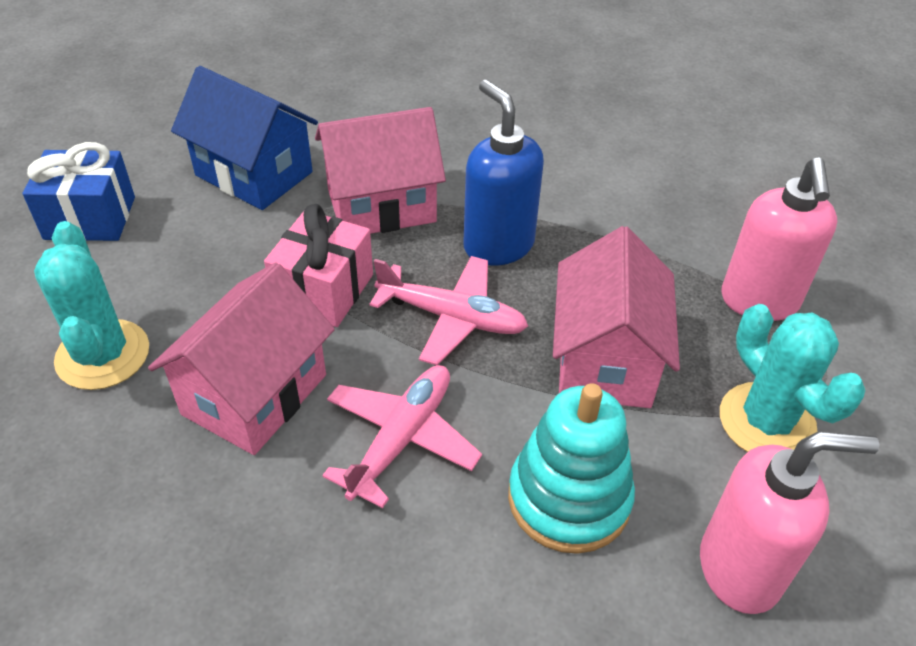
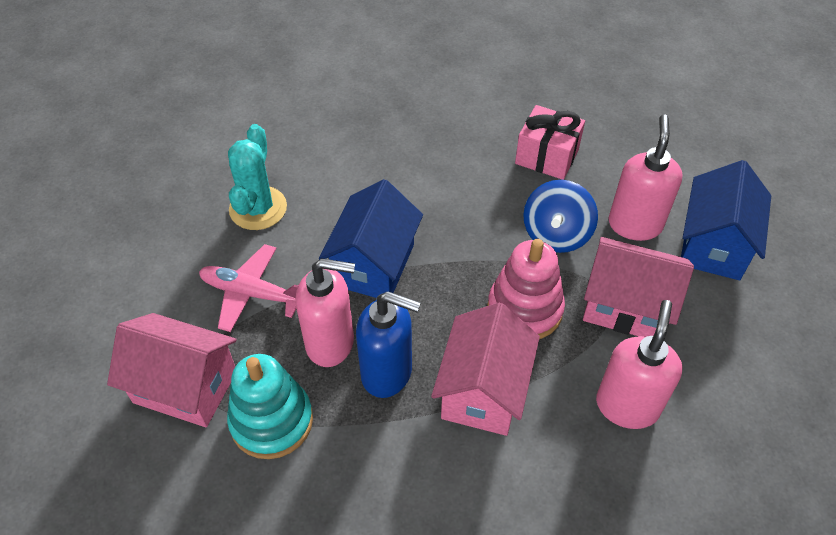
blue gift: [23,142,135,241] = 1 -> none = 0
blue house: [171,66,318,210] = 1 -> [319,179,423,298] [681,160,771,280] = 2
blue spinning top: none = 0 -> [523,180,598,253] = 1
pink plane: [322,365,482,508] [369,256,528,365] = 2 -> [199,244,299,332] = 1
pink soap dispenser: [700,432,880,614] [721,158,837,321] = 2 -> [295,258,355,367] [596,300,682,429] [609,115,683,241] = 3
pink stacking toy: none = 0 -> [487,239,565,339] = 1
turquoise cactus: [34,221,149,390] [720,304,865,452] = 2 -> [228,124,287,230] = 1

